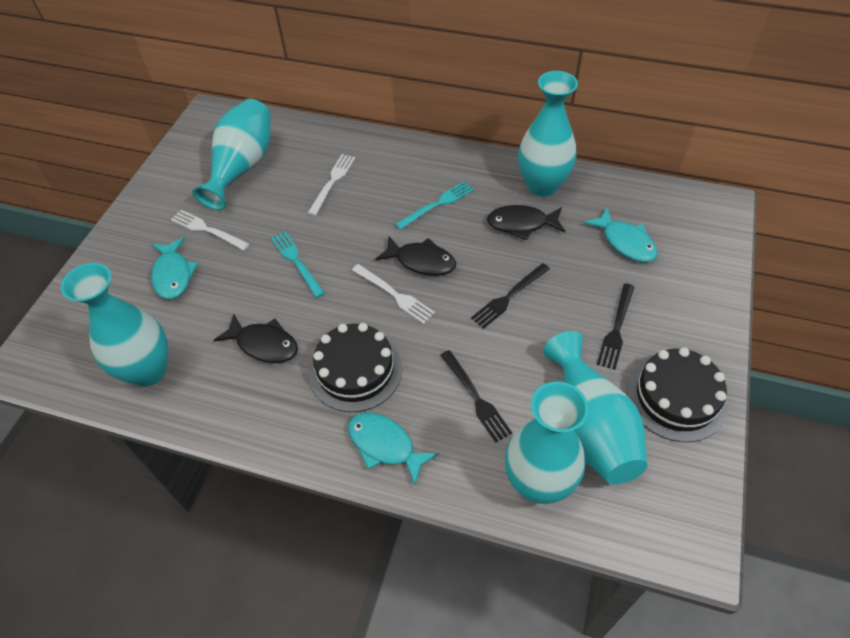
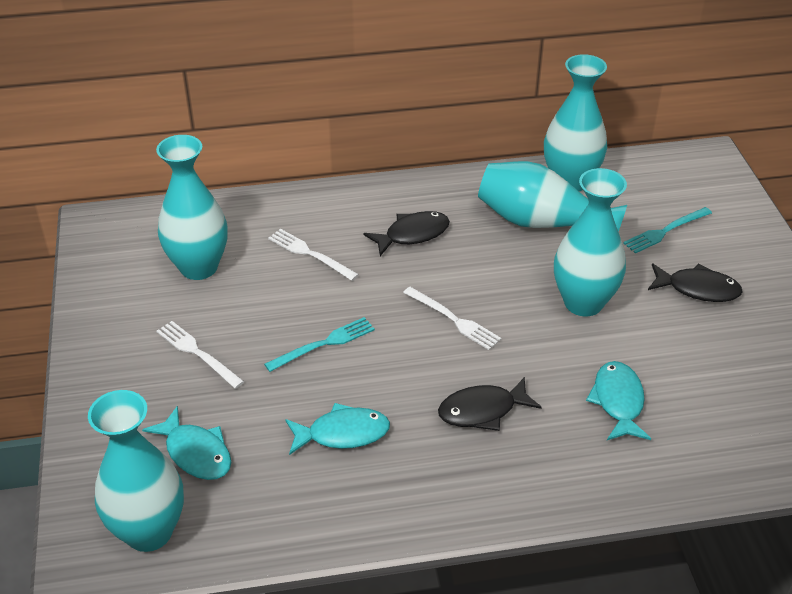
black cake: [309,323,402,412] [627,347,728,442] = 2 -> none = 0
black fork: [441,350,512,443] [471,263,550,329] [597,283,634,370] = 3 -> none = 0

